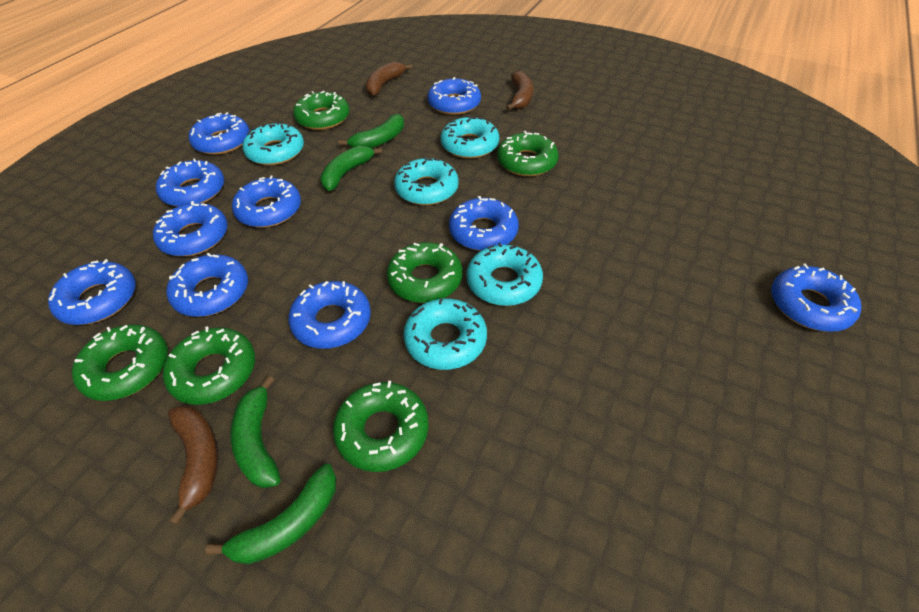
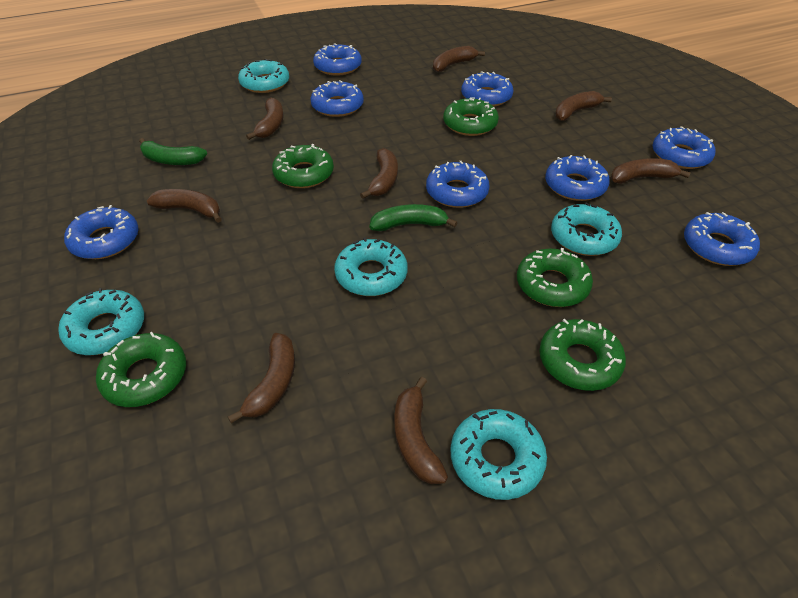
blue donut: [48,259,136,325] [153,201,228,256] [156,158,224,207] [166,253,248,317] [189,112,250,155] [232,176,301,228] [288,281,371,349] [428,77,481,115] [449,196,519,251] [771,264,862,332] = 10 -> [64,205,139,259] [310,80,364,117] [313,43,362,76] [426,161,490,208] [461,71,513,107] [545,155,610,201] [652,126,716,169] [684,212,760,266] = 8
brown banana: [168,405,218,525] [366,62,413,96] [506,71,533,111] = 3 -> [147,189,222,223] [228,333,295,423] [246,98,284,140] [360,148,398,199] [394,377,448,484] [433,46,485,72] [555,91,612,121] [611,158,691,184] = 8
green banana: [205,464,336,564] [230,376,281,488] [320,146,383,191] [339,114,404,148] = 4 -> [139,138,207,165] [370,204,458,231] = 2
green donut: [72,324,168,401] [163,326,255,405] [293,91,349,130] [333,381,428,472] [387,242,462,303] [497,131,559,176] = 6 -> [96,332,186,407] [272,144,334,188] [443,97,499,136] [517,248,593,307] [539,319,626,391] = 5

